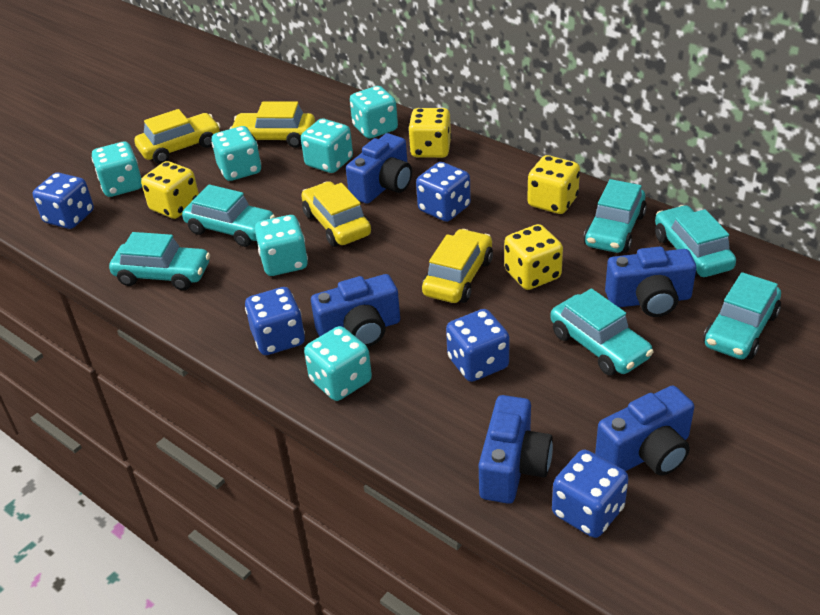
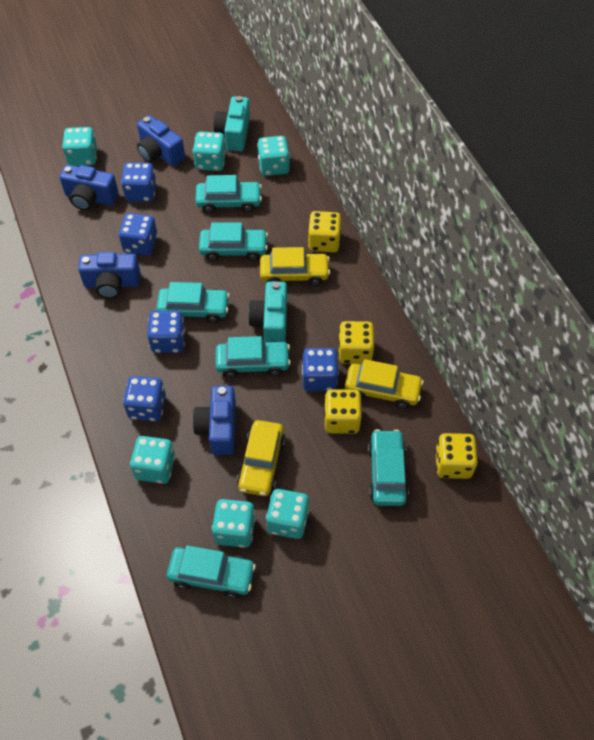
blue camera: [311,274,400,347] [346,133,412,204] [479,395,553,504] [595,385,694,476] [605,246,696,317] = 5 -> [59,165,119,211] [78,252,141,299] [137,115,185,167] [193,386,236,455] = 4
turquoise camera: none = 0 -> [213,96,250,151] [248,281,287,342] = 2
yellow car: [134,109,220,164] [230,101,315,148] [301,181,371,247] [422,229,493,303] = 4 -> [237,420,286,496] [260,247,330,286] [345,359,424,409] = 3

